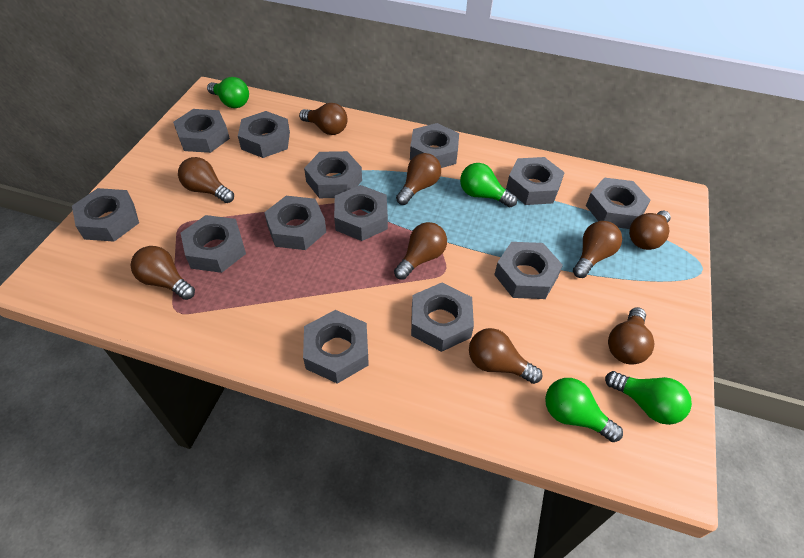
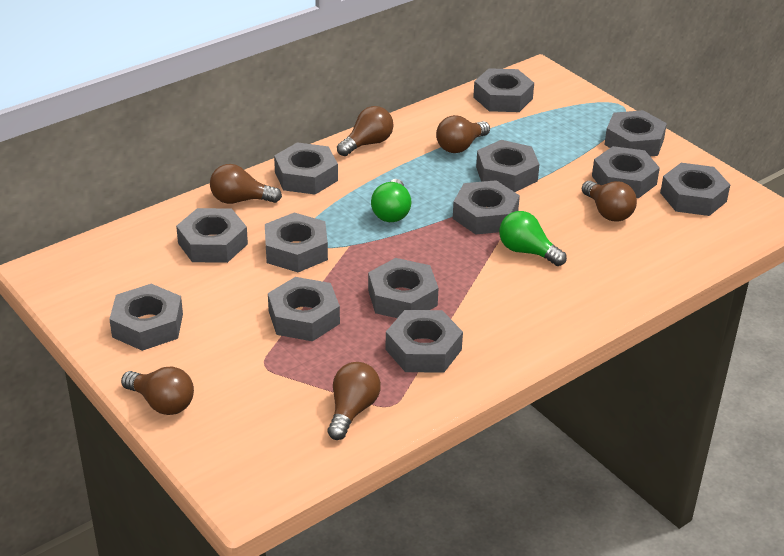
brown light bulb: [130,246,195,300] [178,157,234,203] [299,103,347,135] [394,222,447,280] [396,153,441,205] [469,328,543,384] [573,221,622,278] [608,307,654,364] [629,211,671,250] = 9 -> [121,366,194,415] [210,164,282,204] [328,362,381,440] [337,106,394,156] [436,115,490,153] [582,181,637,221] = 6
green light bulb: [207,77,249,108] [460,163,517,207] [545,378,623,442] [605,371,692,425] = 4 -> [371,179,411,222] [499,211,567,266] = 2

